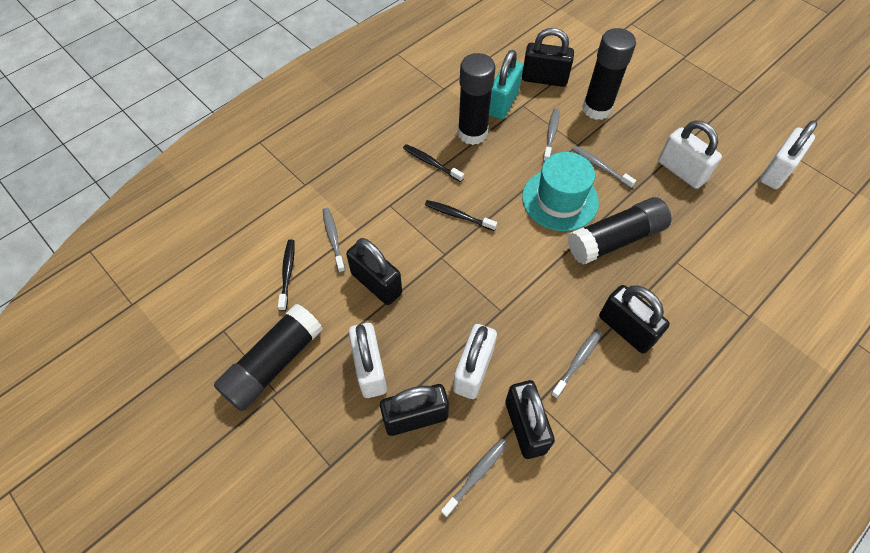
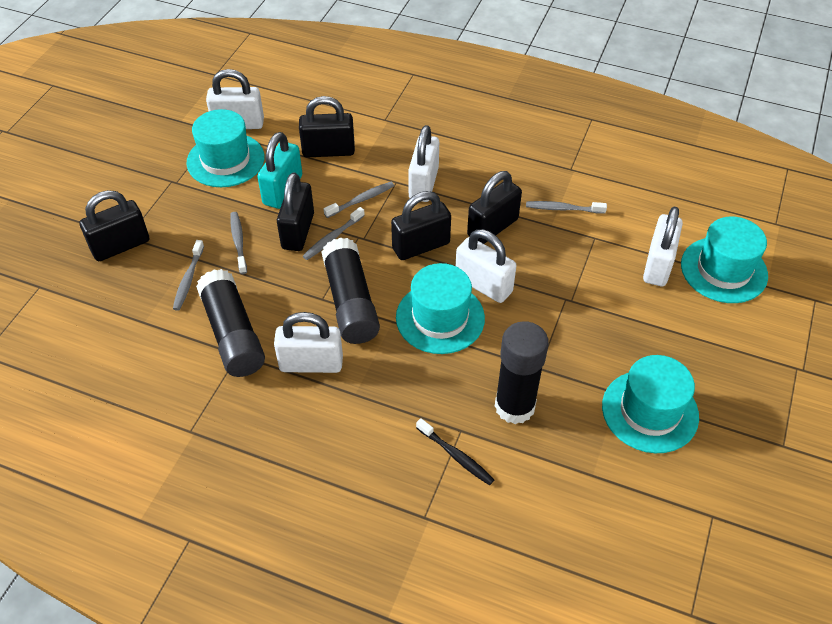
black glue stick: [214,304,323,411] [458,53,495,145] [568,197,671,265] [582,28,636,120] = 4 -> [196,269,265,377] [321,238,380,344] [495,321,549,424] = 3
black toothbrush: [278,239,295,311] [403,144,464,182] [425,200,497,231] = 3 -> [416,418,495,485] = 1
turquoise hat: [522,152,599,231] = 1 -> [186,109,265,187] [396,263,485,354] [602,355,699,453] [681,217,768,303] = 4
white padlock: [348,323,387,398] [453,324,497,399] [658,120,722,189] [760,121,817,189] = 4 -> [206,69,264,129] [274,312,343,373] [408,125,439,202] [456,229,516,303] [643,207,683,286] = 5

